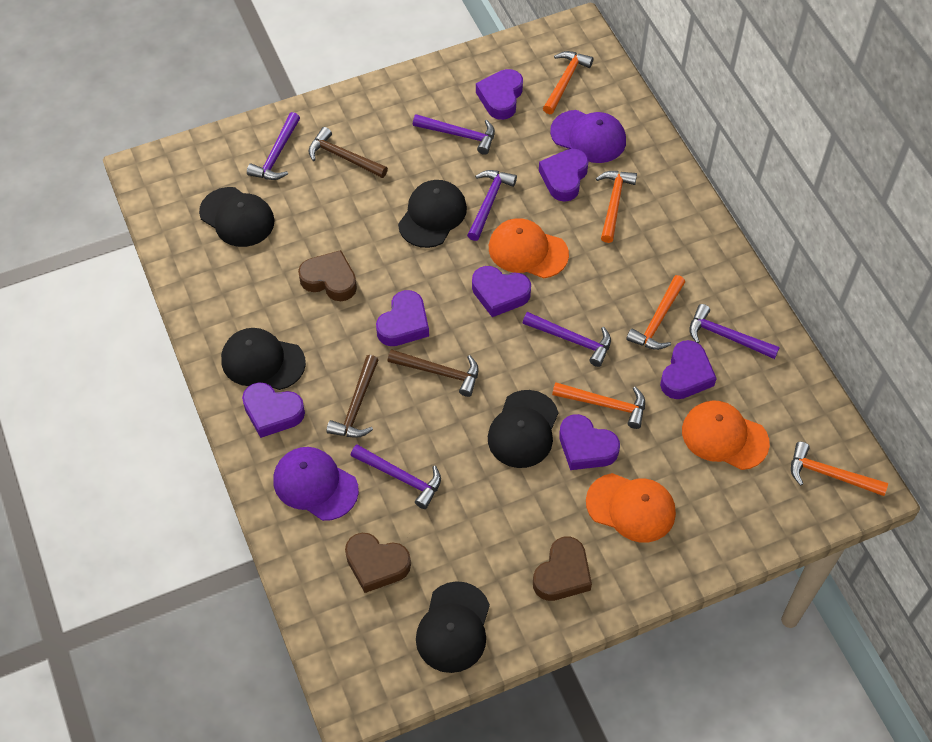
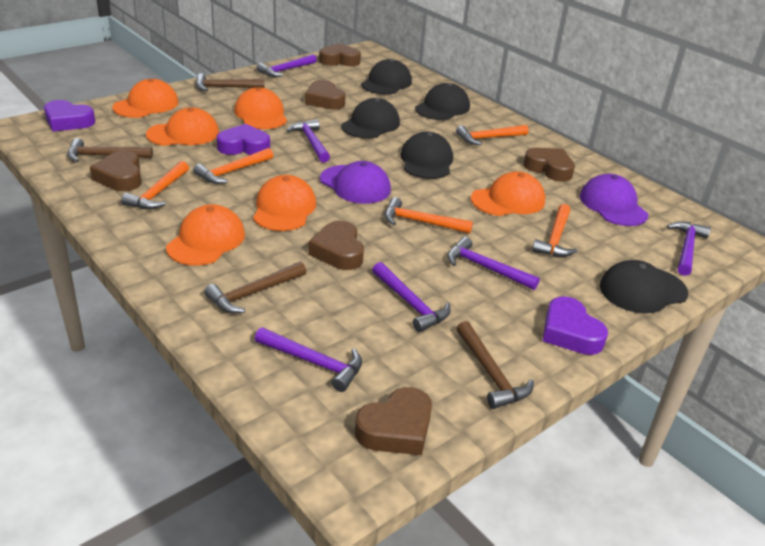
brown hammer: [309,127,388,178] [327,355,378,438] [388,349,479,397] = 3 -> [67,138,153,162] [196,73,264,91] [204,262,306,313] [456,321,534,409] = 4
brown heart: [298,250,357,301] [345,533,411,593] [533,537,592,601] = 3 -> [90,150,142,191] [305,80,346,110] [308,221,364,270] [319,43,361,66] [355,387,432,455] [523,148,575,182] = 6
orange cap: [489,218,569,278] [586,473,676,543] [682,400,770,470] = 3 -> [112,79,178,118] [146,107,219,146] [166,204,245,266] [234,87,287,129] [253,175,316,231] [471,171,545,216] = 6
purple heart: [242,382,305,438] [376,290,429,346] [472,266,531,317] [476,69,523,120] [539,149,589,202] [559,414,620,470] [660,340,717,399] = 7 -> [44,100,95,132] [217,124,270,155] [543,296,608,355] = 3

